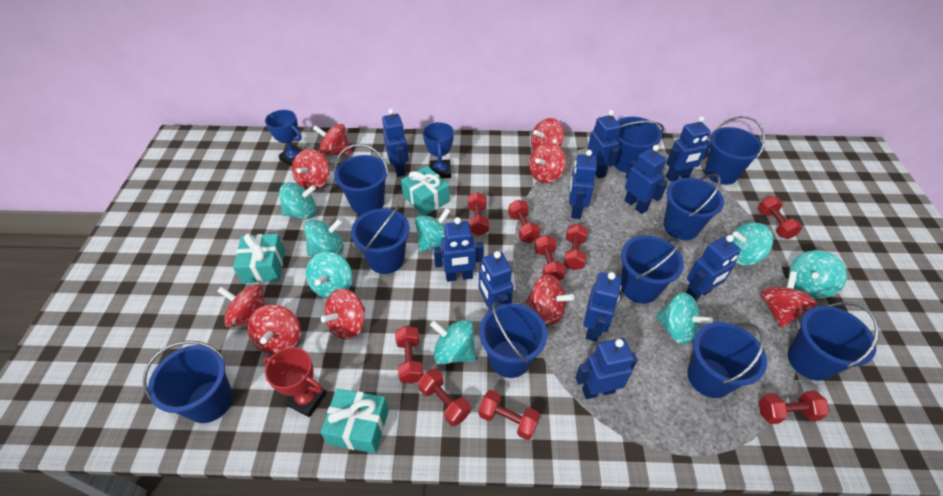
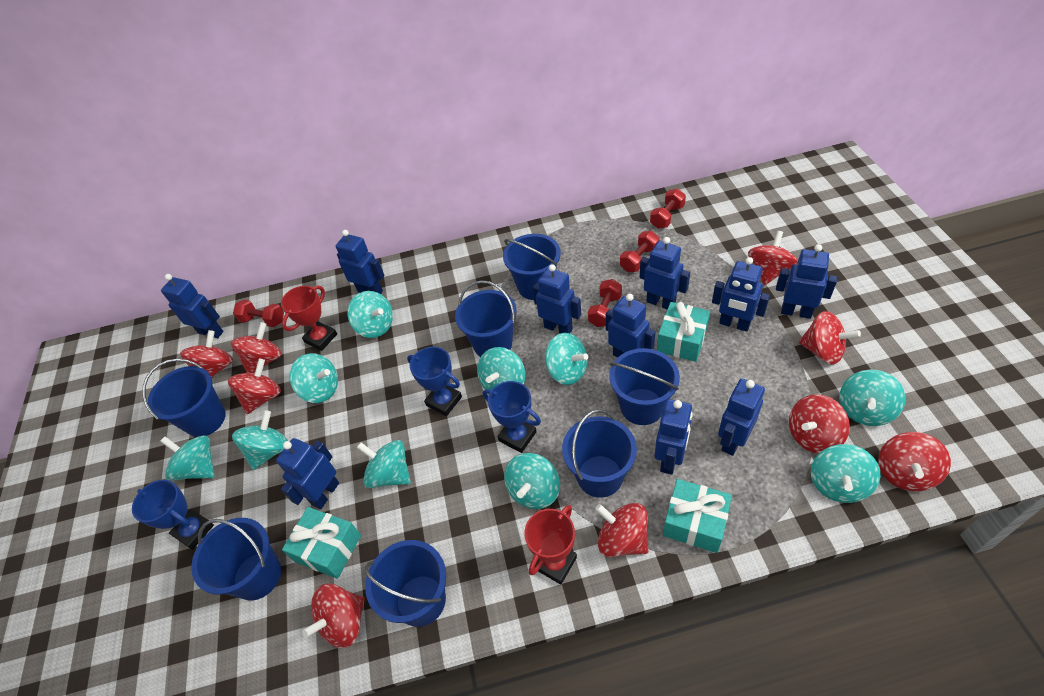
blue bucket: [143,341,233,423] [334,144,388,215] [351,206,410,274] [479,302,547,378] [614,117,664,173] [621,235,684,304] [664,174,724,240] [687,322,767,398] [705,116,765,185] [788,302,879,381] = 10 -> [142,359,226,437] [191,518,281,600] [365,540,446,627] [455,280,517,357] [503,234,561,300] [562,409,637,498] [609,348,680,425] = 7
blue trophy: [265,110,303,166] [423,122,454,178] = 2 -> [132,480,214,550] [407,347,462,416] [483,381,541,453] = 3
red dumbbell: [395,326,423,384] [418,368,471,426] [468,192,489,236] [478,390,540,440] [508,200,540,243] [534,235,566,280] [564,224,588,270] [758,196,803,239] [759,390,829,424] = 9 -> [233,300,284,327] [588,279,622,327] [620,231,660,272] [650,189,686,229] = 4
red trophy: [263,347,327,417] = 1 -> [281,286,337,351] [524,505,577,585] = 2
turquoise spinning top: [279,183,317,219] [304,219,344,256] [306,252,352,298] [415,208,450,252] [430,319,476,364] [656,292,713,345] [731,222,773,265] [789,250,847,299] = 8 -> [160,435,215,481] [232,411,288,470] [290,353,338,403] [348,291,393,338] [357,440,411,488] [477,347,525,390] [504,453,560,509] [545,333,588,385] [811,444,881,503] [840,370,906,426] = 10

